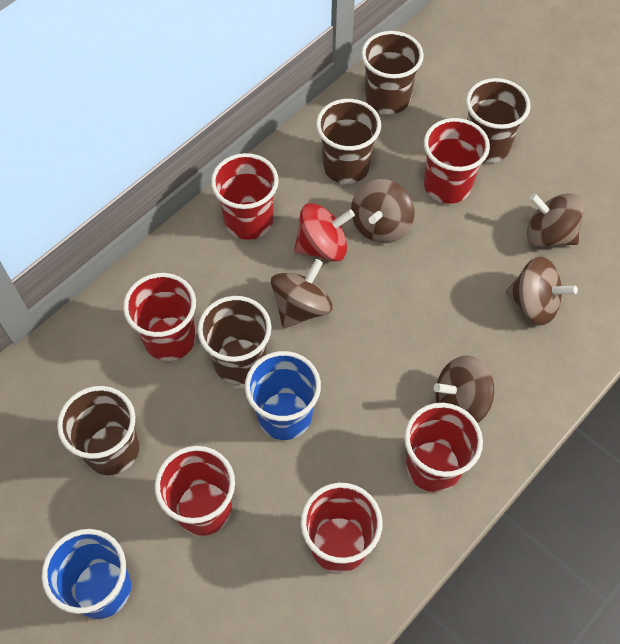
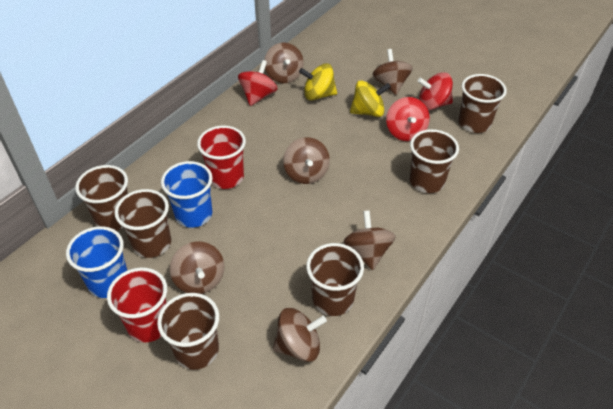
brown cup: [57,386,139,475] [198,296,272,384] [316,99,381,184] [361,31,424,115] [466,78,531,163] = 5 -> [75,165,128,231] [114,189,171,258] [157,293,219,370] [306,243,364,316] [410,129,459,193] [459,74,507,133] = 6
brown spinning top: [271,259,333,329] [351,179,414,243] [434,355,494,423] [506,256,578,325] [527,193,584,247] = 5 -> [170,241,224,294] [265,43,304,83] [273,308,327,362] [283,137,330,184] [343,210,396,270] [372,49,413,95] = 6
red cup: [123,273,196,361] [155,446,235,536] [211,153,279,240] [301,483,382,573] [404,403,483,492] [424,118,490,204] = 6 -> [107,267,167,342] [197,125,246,189] = 2
red spinning top: [294,203,355,261] = 1 -> [238,60,278,106] [386,97,430,141] [418,72,453,110] = 3
yellow spinning top: none = 0 -> [299,63,337,101] [350,80,391,117] = 2

